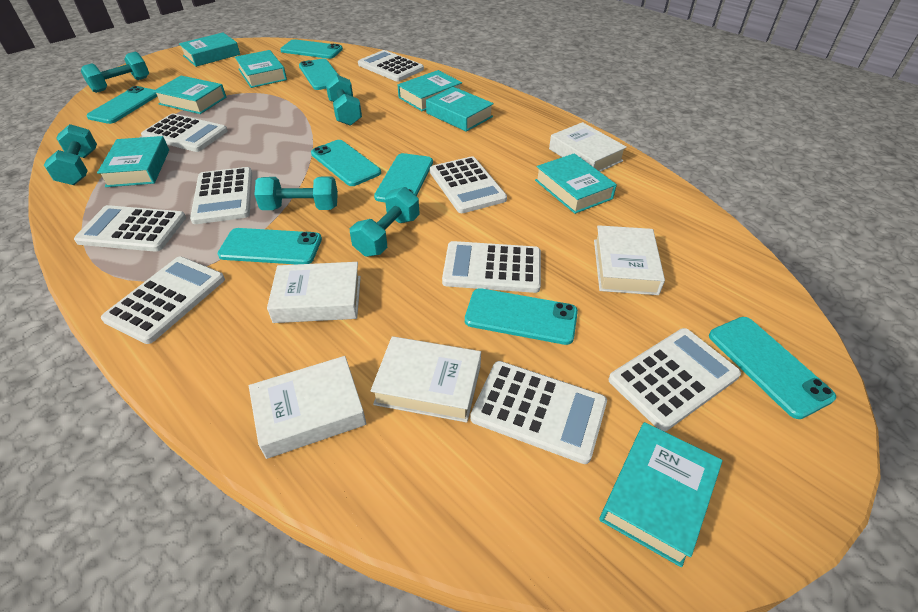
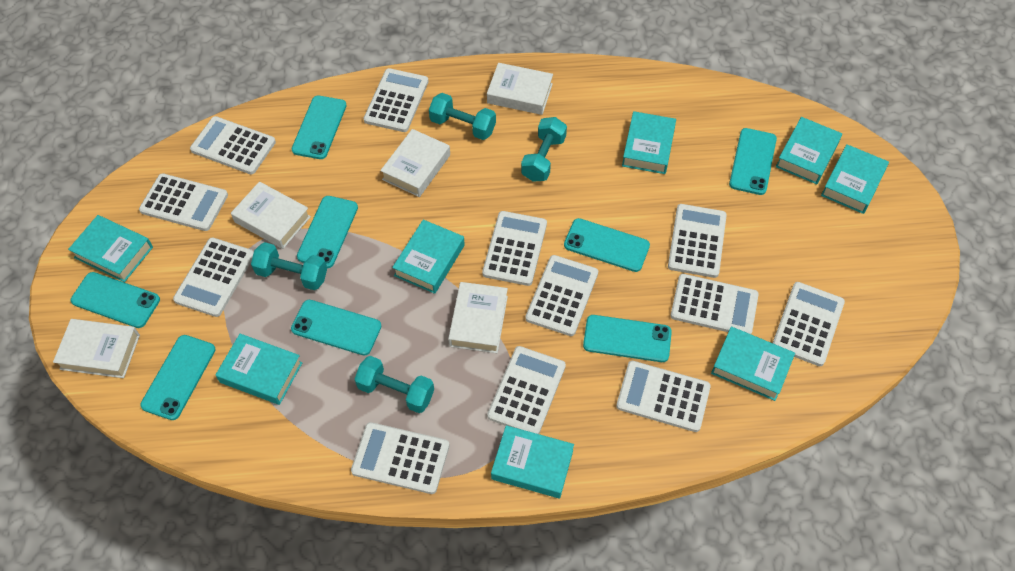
turquoise dumbbell: [44,124,97,185] [81,52,149,93] [254,176,338,210] [325,74,362,126] [350,187,420,257] = 5 -> [251,242,327,290] [355,356,434,413] [429,93,496,140] [521,117,567,182] = 4
white calculator: [74,205,186,252] [101,257,225,344] [141,114,228,152] [190,167,252,224] [358,50,424,82] [430,156,507,213] [442,241,541,293] [470,361,607,464] [608,328,741,431] = 9 -> [139,173,228,231] [173,238,254,317] [190,116,276,174] [351,422,449,494] [364,68,429,132] [482,211,547,286] [487,346,566,434] [525,255,598,336] [616,361,711,432] [668,204,727,278] [670,274,759,334] [773,282,845,366] = 12

